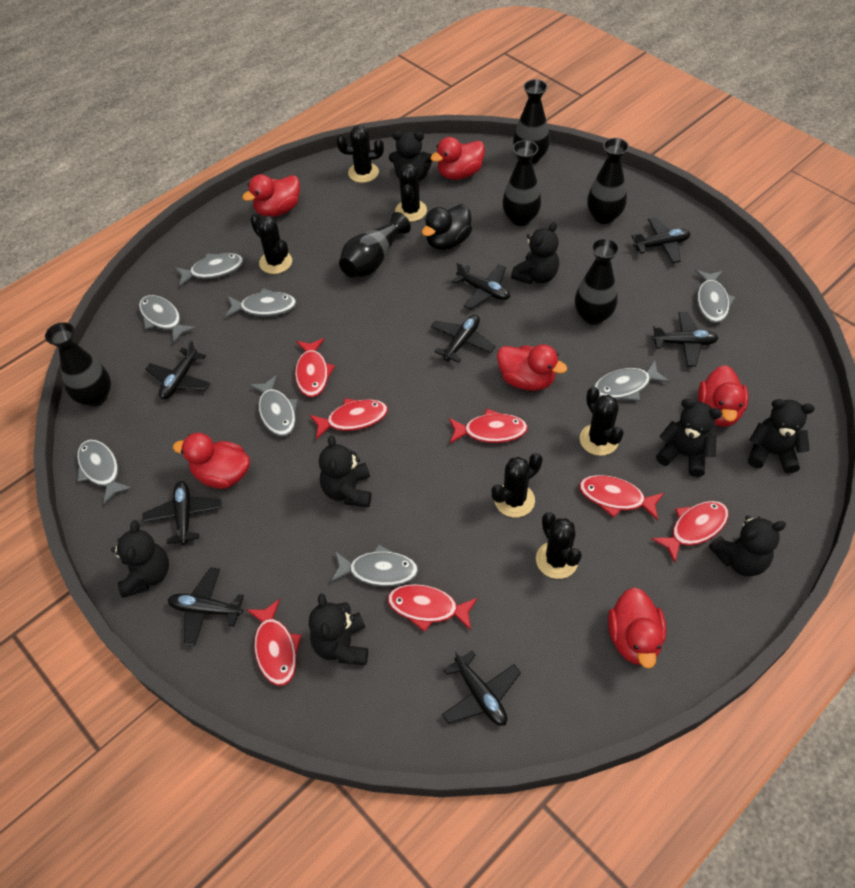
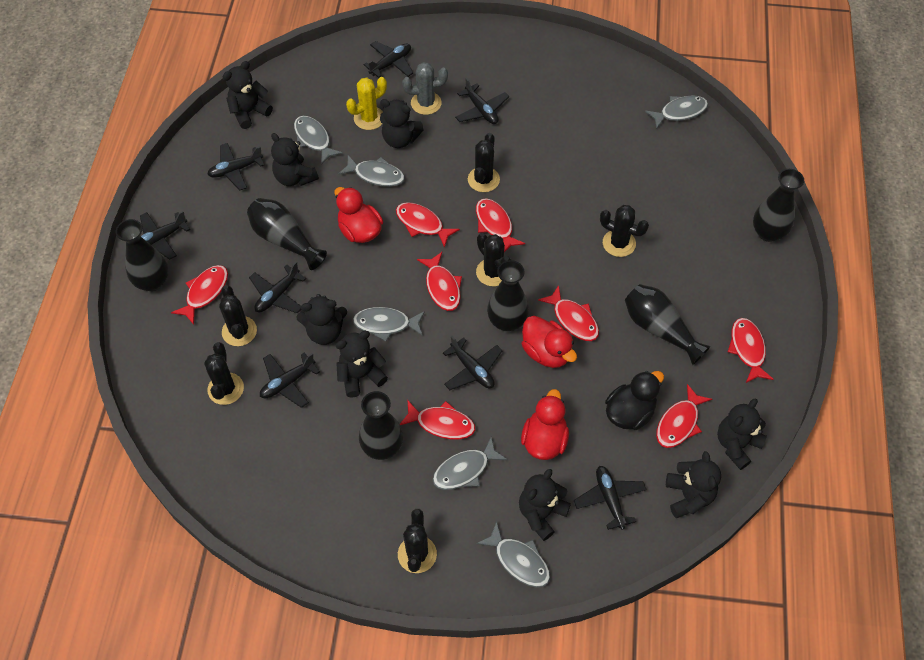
grey cactus: none = 0 -> [402,62,448,115] = 1
grey fish: [77,440,133,505] [139,295,196,344] [175,253,244,287] [225,288,297,318] [249,375,298,436] [330,544,419,587] [594,360,670,401] [695,270,736,323] = 8 -> [294,116,343,165] [339,155,405,187] [353,307,425,341] [432,436,507,490] [476,522,550,588] [645,95,708,129] = 6
red duck: [173,433,250,489] [242,174,300,217] [430,137,485,180] [497,344,567,391] [608,587,666,669] [698,365,748,427] = 6 -> [334,187,383,243] [521,389,569,460] [522,316,577,368] = 3
red fish: [247,599,301,686] [295,338,335,397] [310,398,388,439] [387,584,478,632] [449,409,528,444] [579,475,664,521] [651,501,729,563] = 7 -> [171,265,228,325] [396,202,460,248] [400,401,475,439] [417,252,462,311] [476,198,525,252] [538,285,599,341] [656,384,712,448] [728,318,774,383] = 8
yellow cactus: none = 0 -> [346,77,387,130] = 1

